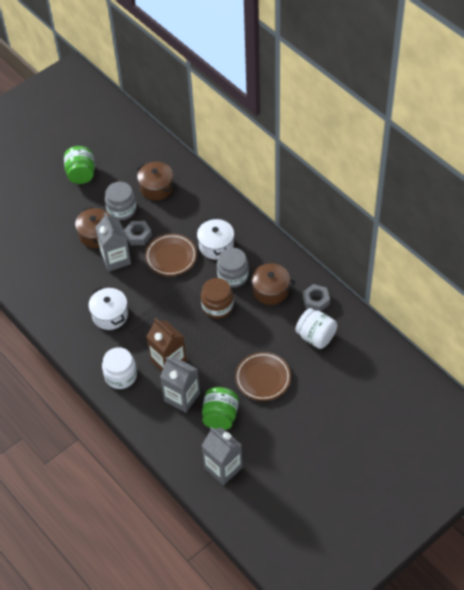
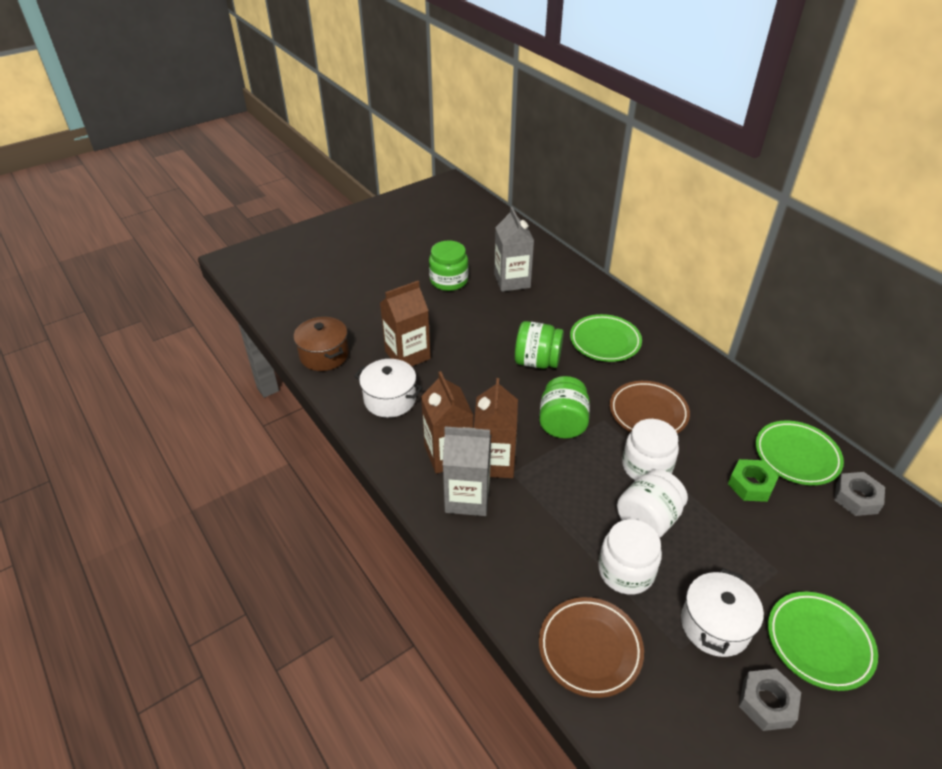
brown carton: [147,318,187,371] = 1 -> [380,281,431,366] [421,371,473,474] [474,378,518,478] = 3
brown jar: [201,278,234,318] = 1 -> none = 0
brown pot: [75,207,111,248] [136,162,175,200] [247,263,295,305] = 3 -> [293,317,349,371] = 1
green jar: [64,146,95,184] [202,387,239,430] = 2 -> [429,240,468,291] [515,321,564,369] [539,376,590,439] = 3
green nut: none = 0 -> [728,459,779,502] = 1
green plate: none = 0 -> [570,314,642,362] [756,421,844,485] [768,592,878,691] = 3
grey carton: [95,213,131,272] [160,357,200,413] [202,427,243,485] = 3 -> [443,426,491,516] [494,207,534,292] = 2
grey jar: [105,182,137,220] [217,248,249,288] = 2 -> none = 0
white jar: [102,347,137,389] [296,308,337,349] = 2 -> [598,519,662,595] [617,469,688,538] [622,419,679,481] = 3

